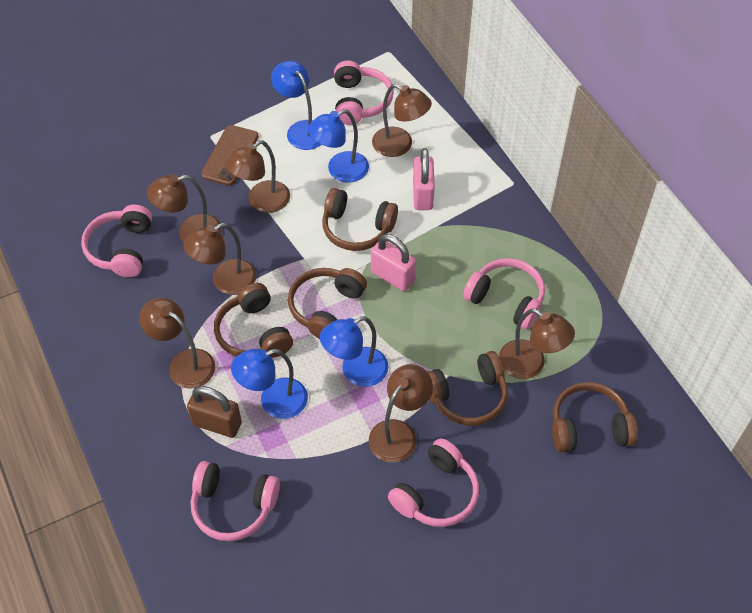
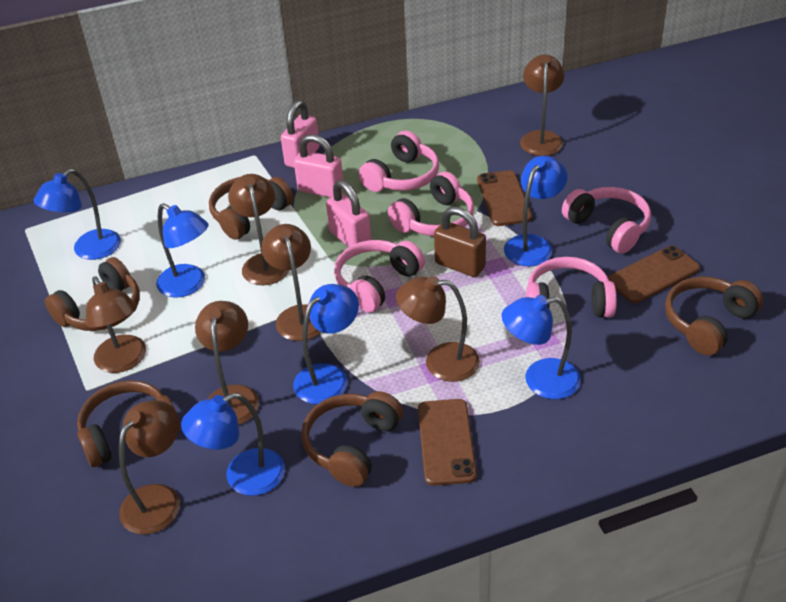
blue lamp: [231,349,308,419] [271,61,321,150] [308,109,369,183] [320,316,389,387] = 4 -> [34,169,121,260] [156,203,209,298] [181,393,285,496] [293,284,359,404] [501,295,581,399] [504,156,568,266] = 6
brown phone: [201,125,259,186] = 1 -> [418,399,477,486] [477,170,532,226] [608,246,700,303] = 3
pink padlock: [371,234,416,291] [413,148,435,210] = 2 -> [281,100,320,168] [294,134,343,198] [326,180,371,247] = 3

